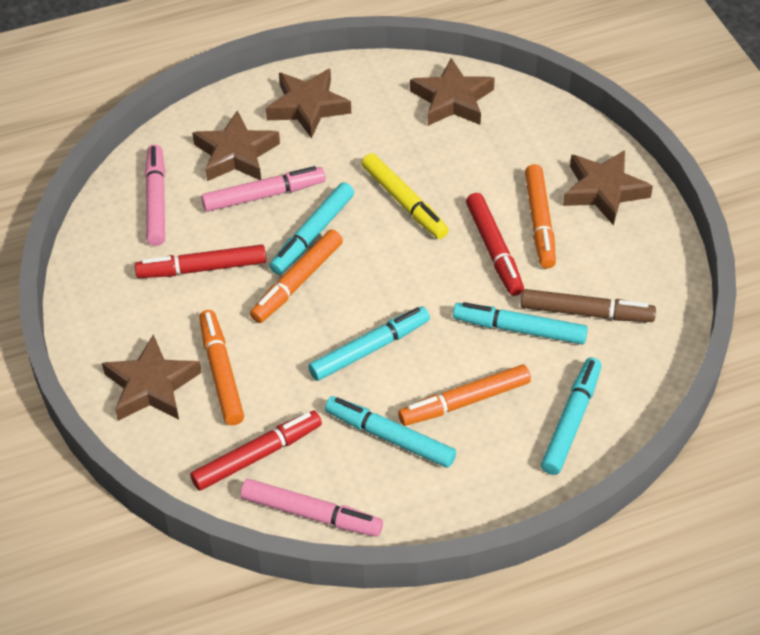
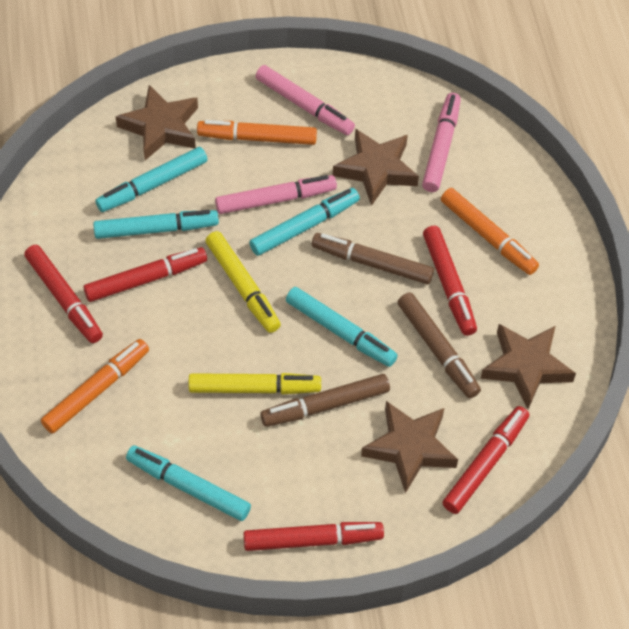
brown marker: [521,289,656,322] = 1 -> [260,374,390,427] [312,233,434,284] [398,293,481,398] = 3
brown star: [102,334,201,421] [192,110,280,181] [266,69,351,139] [410,58,495,126] [563,150,653,226] = 5 -> [116,85,198,160] [333,129,419,206] [361,401,458,493] [481,324,576,409] = 4
orange marker: [199,310,244,425] [250,230,343,323] [398,365,531,426] [525,164,556,269] = 4 -> [41,339,149,433] [197,120,317,145] [441,188,539,275] = 3
red marker: [135,244,266,278] [190,410,322,491] [466,193,524,296] = 3 -> [24,245,103,343] [83,247,207,302] [244,522,384,551] [423,226,477,336] [442,406,529,514] = 5
yellow marker: [361,153,449,239] = 1 -> [188,373,321,394] [205,231,281,333] = 2

